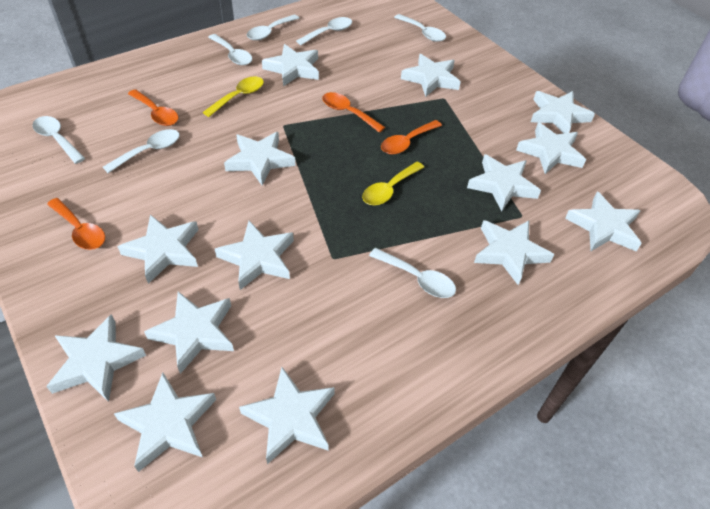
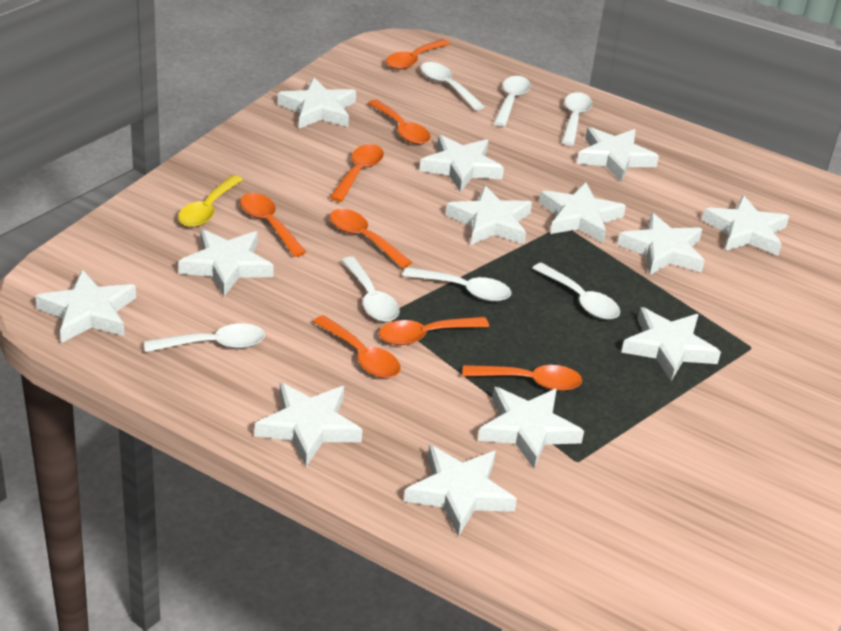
orange spoon: [47,198,105,250] [128,89,178,126] [322,92,385,133] [381,120,442,154] = 4 -> [240,193,306,257] [313,315,401,378] [329,144,384,202] [329,209,412,268] [368,100,431,145] [379,317,489,345] [386,39,450,70] [462,365,582,391] = 8
white star: [46,314,146,402] [114,373,216,472] [117,215,198,284] [144,292,234,374] [215,221,294,290] [224,132,295,186] [239,367,335,464] [262,44,319,87] [401,54,461,97] [467,154,541,211] [474,220,554,285] [516,122,586,174] [531,91,595,133] [565,191,642,252] = 14 -> [35,269,136,343] [178,229,274,296] [255,382,363,466] [277,77,356,129] [404,445,517,537] [419,135,504,192] [446,185,532,245] [478,387,584,469] [539,182,626,243] [577,127,659,182] [617,213,705,275] [621,307,721,381] [702,195,789,256] = 13
yellow spoon: [203,76,264,117] [362,162,424,205] = 2 -> [178,175,243,227] = 1

